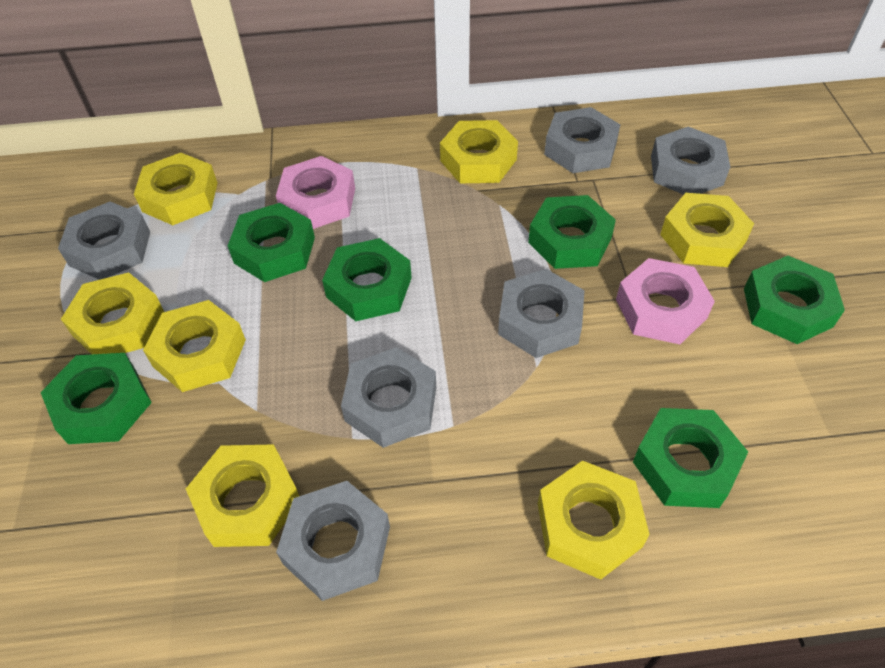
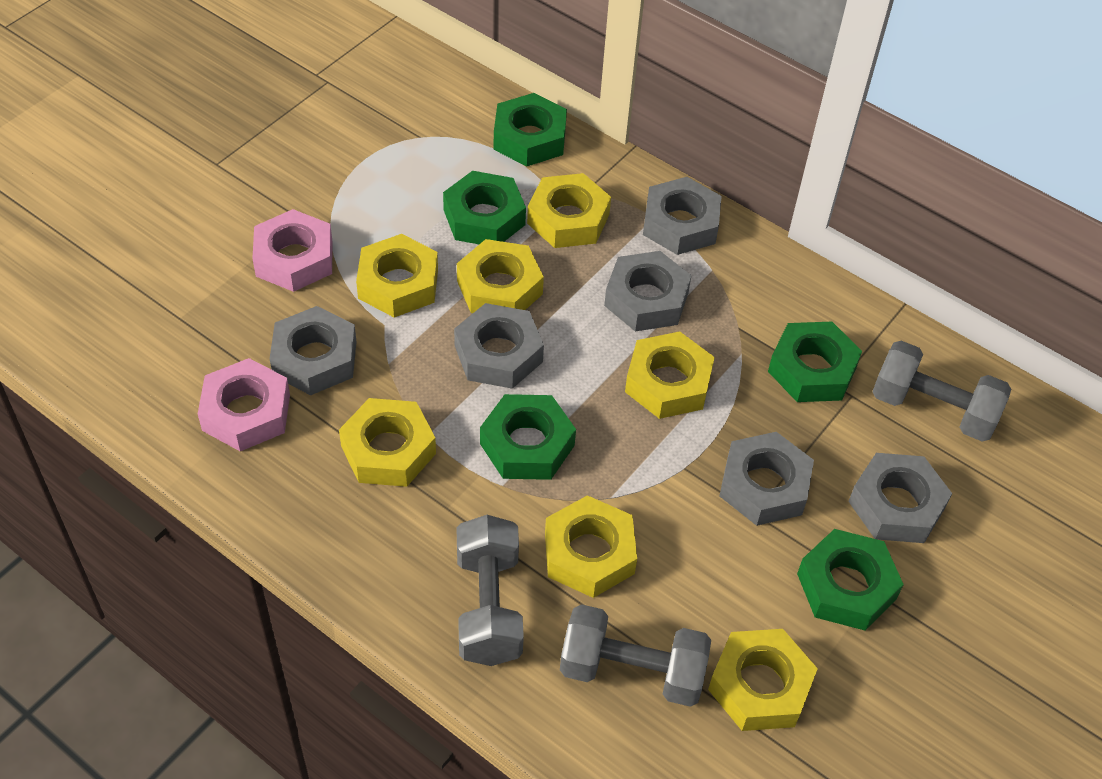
green nut: [40,353,152,444] [228,203,315,282] [322,238,412,321] [528,195,616,269] [633,408,748,508] [744,256,845,344] = 6 -> [443,171,526,244] [480,394,576,480] [494,93,567,166] [768,322,862,402] [797,529,904,631] = 5
grey dumbbell: none = 0 -> [457,515,524,666] [560,604,711,707] [872,341,1011,442] = 3

